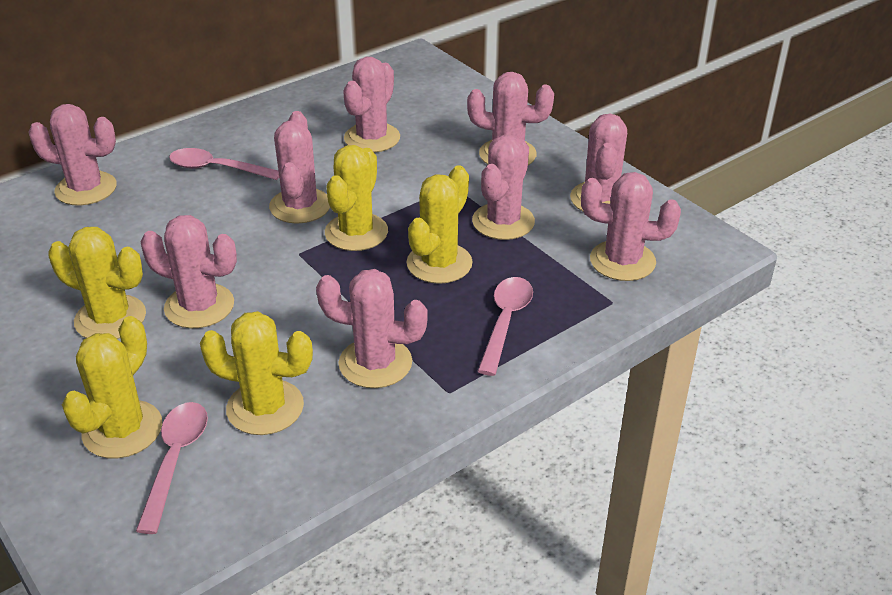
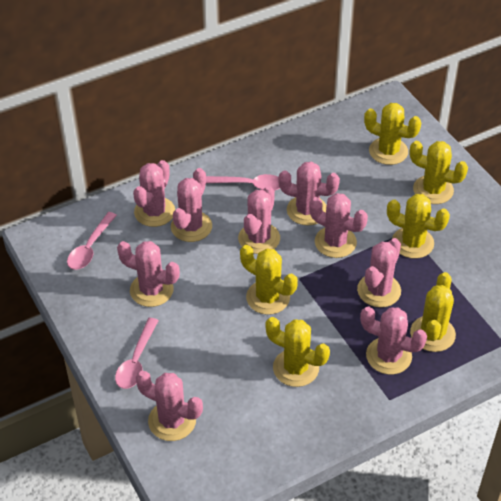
yellow cactus: [48,227,146,339] [62,316,162,458] [200,311,313,435] [325,145,388,251] [406,165,473,284] = 5 -> [240,245,298,315] [265,317,330,387] [364,103,421,165] [387,194,450,258] [410,141,468,204] [410,272,456,352] = 6

